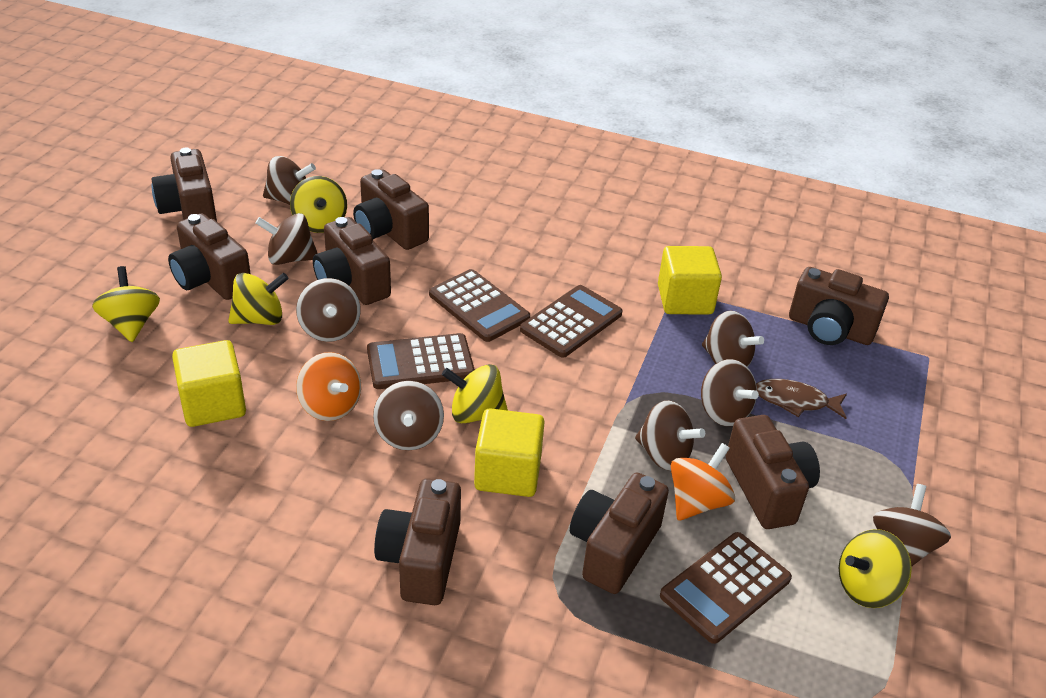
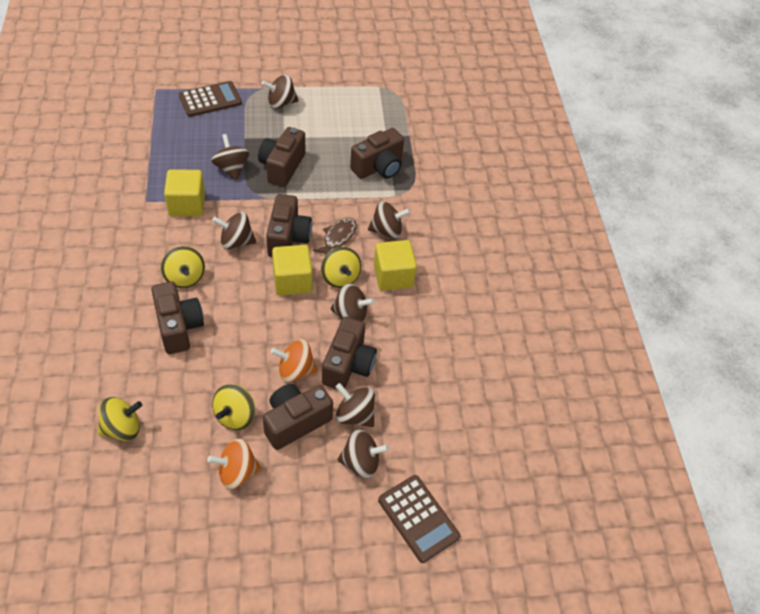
brown calculator: [367,333,475,389] [429,269,530,342] [520,285,623,357] [660,532,792,644] = 4 -> [179,81,242,117] [378,475,460,563] = 2
brown camera: [151,148,217,221] [168,213,251,300] [313,217,391,305] [353,169,429,250] [374,478,461,605] [570,473,669,594] [726,415,820,529] [789,267,889,345] = 8 -> [151,282,204,354] [258,127,305,187] [263,384,333,450] [266,194,312,257] [322,317,377,390] [350,128,404,179] = 6
brown spinning top: [256,213,318,265] [263,156,316,205] [296,278,361,342] [373,381,444,450] [635,400,705,471] [701,359,759,426] [702,311,764,367] [873,484,951,567] = 8 -> [211,134,249,181] [212,212,256,249] [261,75,299,109] [330,283,375,321] [336,383,375,427] [337,429,389,479] [368,201,411,239] = 7
yellow spinning top: [92,266,160,342] [228,273,289,325] [290,176,347,233] [442,364,508,423] [839,529,912,608] = 5 -> [98,397,142,441] [161,246,205,288] [212,384,255,430] [321,247,362,288] = 4

